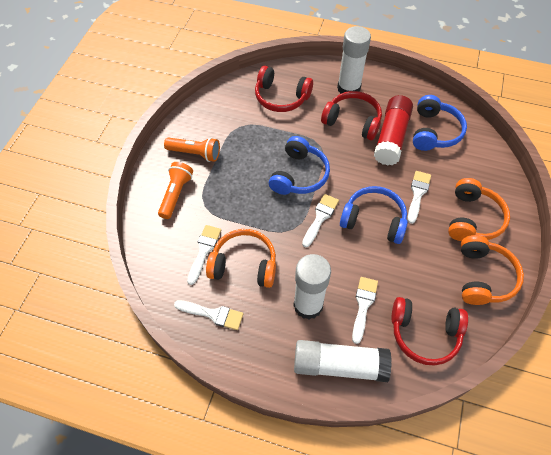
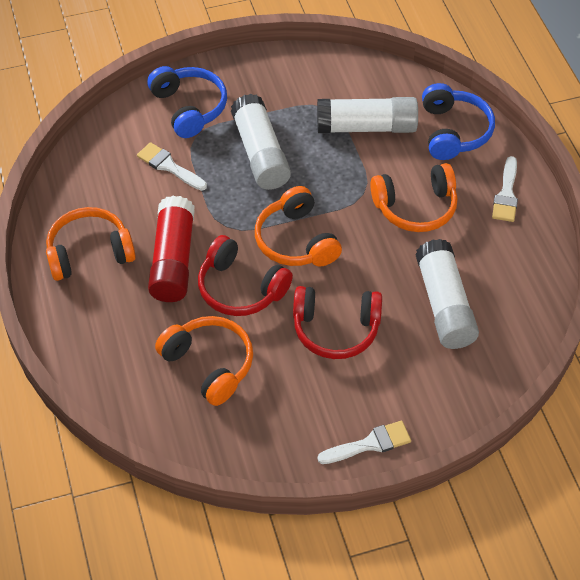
blue headphones: [269,136,330,195] [340,186,408,244] [413,95,467,151] = 3 -> [147,66,227,138] [422,83,495,160] = 2
orange flashlight: [158,162,193,219] [164,137,220,162] = 2 -> none = 0
orange headphones: [206,229,276,288] [448,178,510,241] [461,235,524,305] = 3 -> [46,207,136,281] [155,316,253,406] [255,186,342,267] [370,163,458,232] = 4
red headphones: [255,66,313,112] [321,91,382,140] [391,297,468,365] = 3 -> [198,235,293,316] [293,286,382,359] = 2
white brush: [174,300,243,330] [187,225,221,285] [302,194,339,247] [352,277,378,344] [408,171,431,224] = 5 -> [137,142,207,191] [317,421,411,464] [492,156,518,222] = 3

